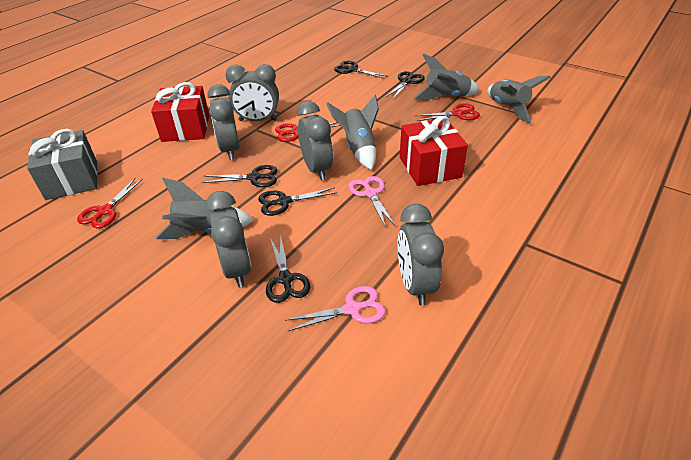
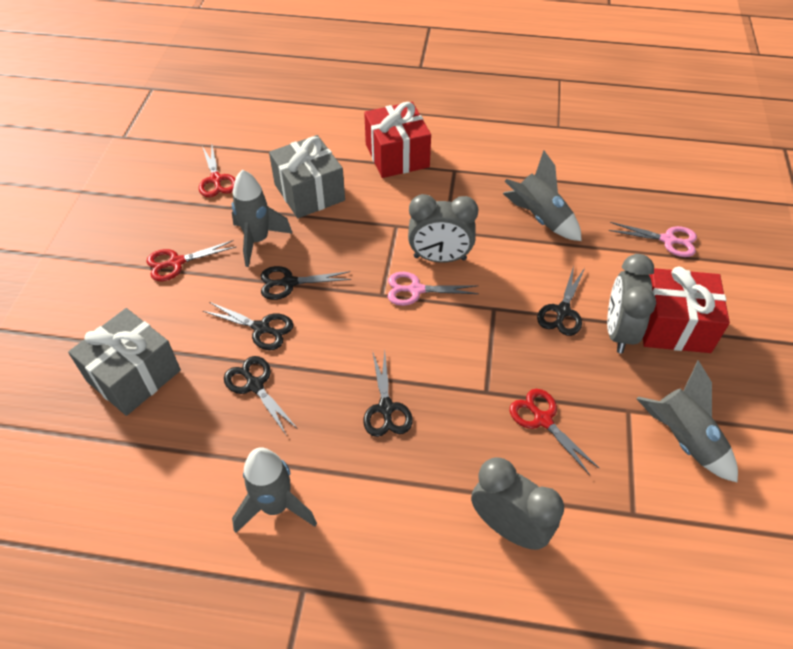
grey clock: [205,191,251,287] [208,84,240,160] [226,64,279,121] [297,101,333,181] [397,204,444,306] = 5 -> [408,194,478,263] [471,457,564,550] [607,254,656,353] = 3
grey gift: [27,129,98,200] = 1 -> [68,308,181,416] [269,135,345,218] = 2

